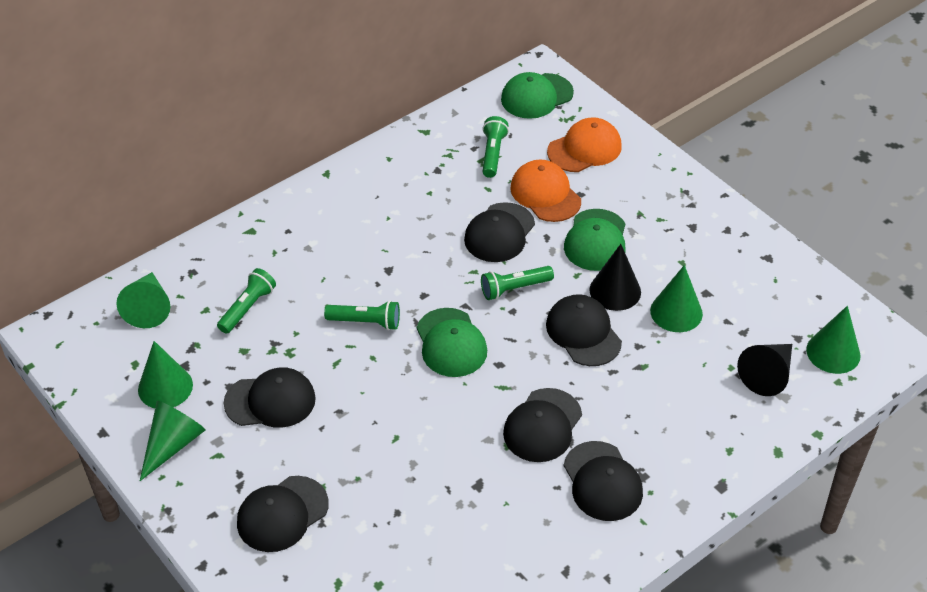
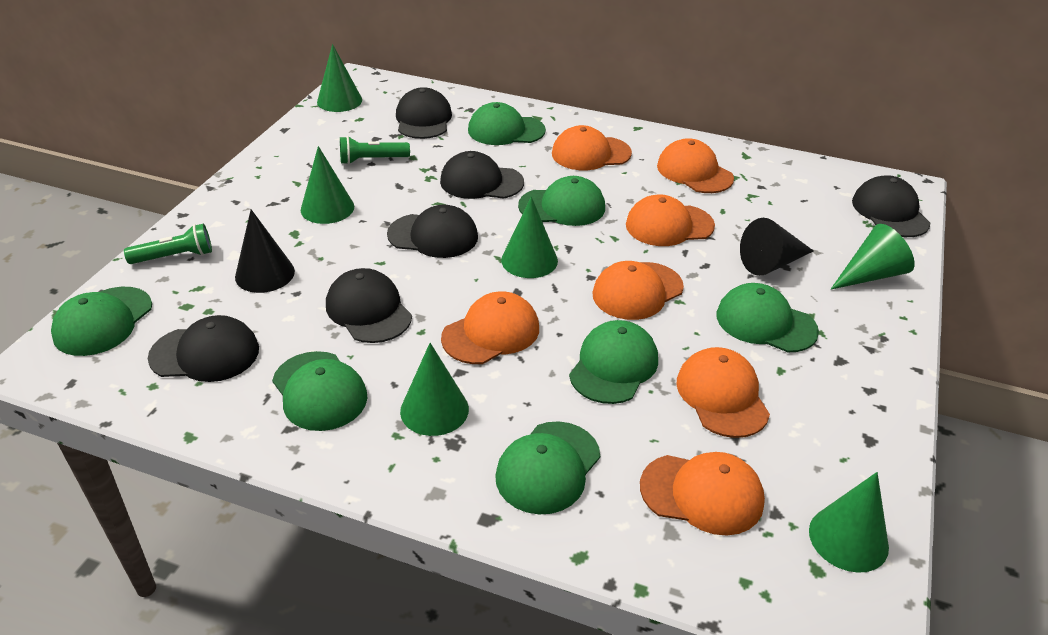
green cap: [416,308,487,377] [501,72,574,119] [564,209,626,271] = 3 -> [51,287,152,356] [272,351,367,431] [468,102,546,145] [495,421,600,514] [518,176,605,226] [569,320,658,404] [716,283,819,352] = 7
green cone: [116,272,170,328] [138,341,193,408] [140,401,205,481] [650,265,703,332] [806,306,861,374] = 5 -> [301,146,354,224] [317,44,362,112] [400,343,469,436] [501,197,558,278] [809,472,889,573] [831,224,915,289] = 6
green flashlight: [217,268,276,334] [324,301,400,330] [481,266,554,300] [482,116,509,178] = 4 -> [124,223,212,264] [340,136,410,164] = 2
orange cap: [510,159,581,222] [547,117,622,172] = 2 -> [441,291,539,364] [552,125,632,170] [592,261,684,320] [626,194,715,246] [640,452,765,536] [657,138,734,193] [676,347,770,438] = 7

